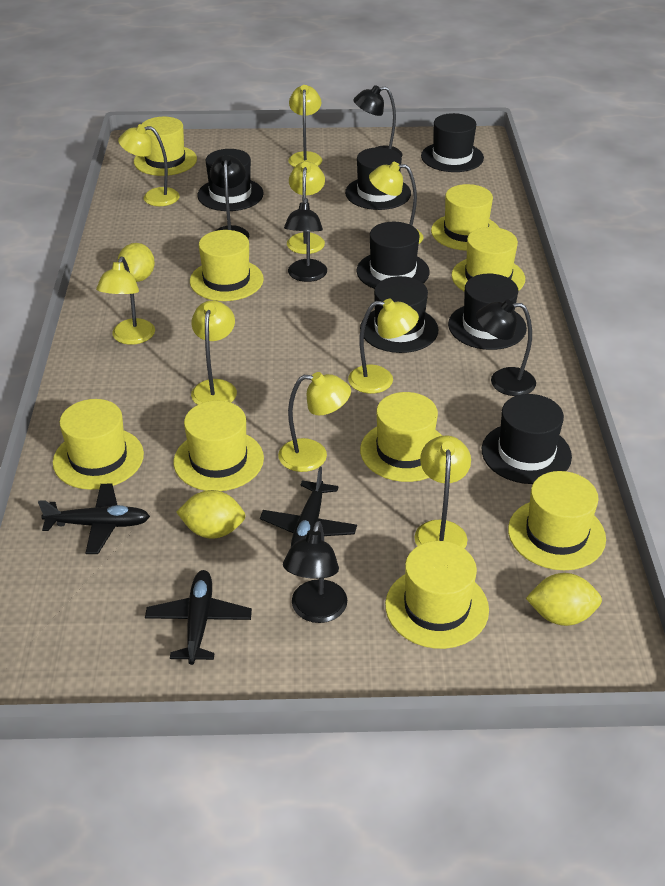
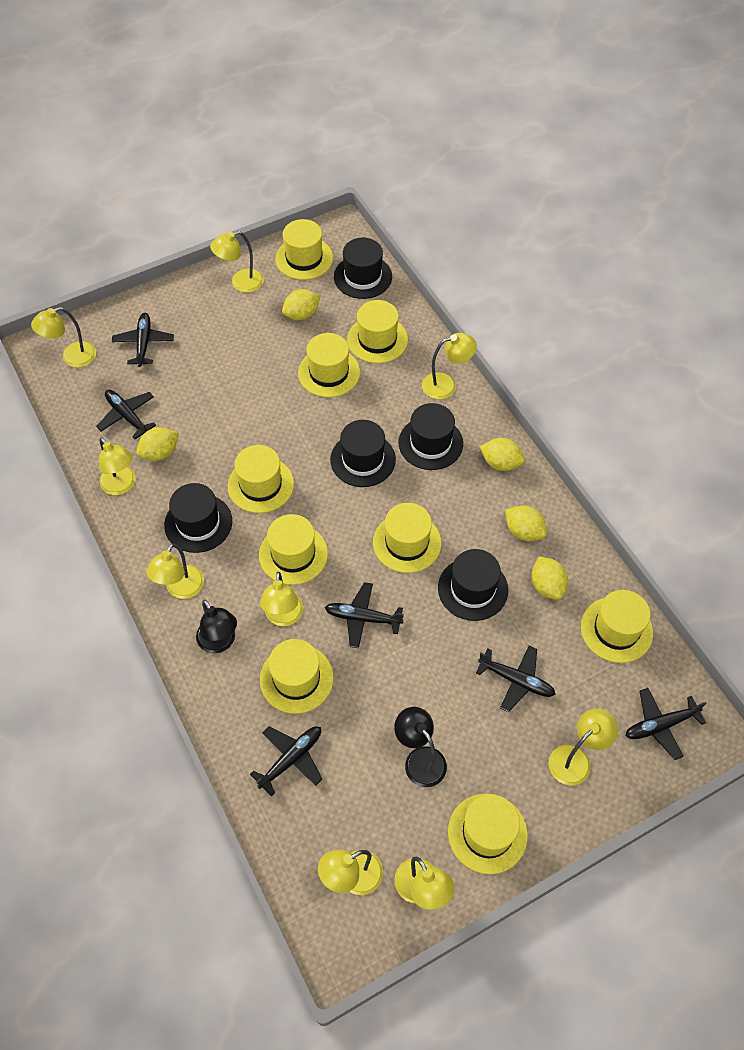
black hat: [197,149,264,211] [345,147,411,210] [356,222,429,289] [360,276,438,353] [421,113,484,172] [448,274,527,350] [482,394,572,484] = 7 -> [164,483,232,553] [330,420,396,487] [334,238,392,299] [399,403,463,470] [438,549,508,621] = 5
black lamp: [210,155,249,239] [283,521,347,623] [284,198,327,282] [353,85,403,158] [476,300,536,396] = 5 -> [196,600,237,653] [394,707,447,787] = 2
black plane: [38,484,150,554] [145,570,252,665] [260,467,357,547] = 3 -> [96,390,156,439] [112,313,174,367] [250,726,322,796] [325,582,404,648] [476,646,555,712] [626,688,707,760] = 6
yellow lemon: [117,243,155,282] [176,490,246,539] [526,573,602,626] = 3 -> [136,427,179,461] [282,289,321,320] [480,438,525,471] [505,505,547,541] [532,556,568,600] = 5

